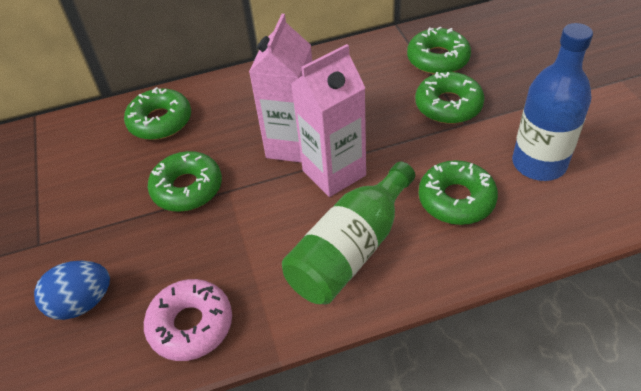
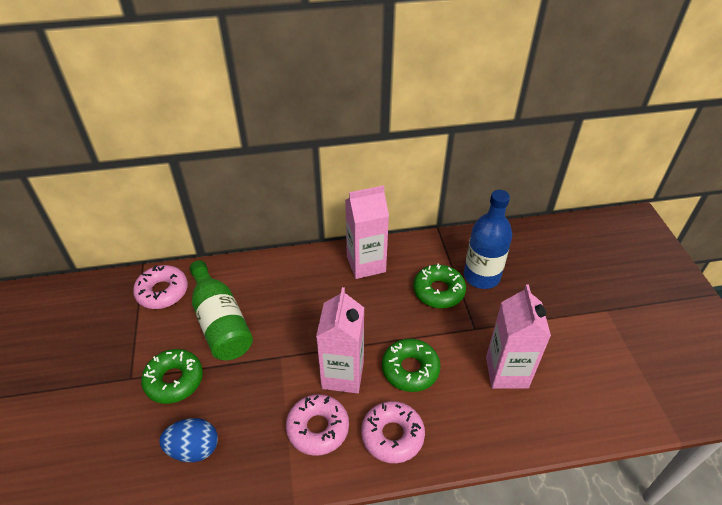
green donut: [124,87,191,140] [148,151,222,212] [407,27,471,74] [415,72,485,124] [418,160,498,225] = 5 -> [141,349,203,404] [382,339,441,392] [413,264,466,308] = 3
pink carton: [249,14,312,163] [291,44,366,197] = 2 -> [316,287,364,394] [345,185,389,279] [486,284,551,389] = 3
pink donut: [144,279,232,361] = 1 -> [133,265,188,309] [286,394,349,456] [361,401,425,463] = 3

